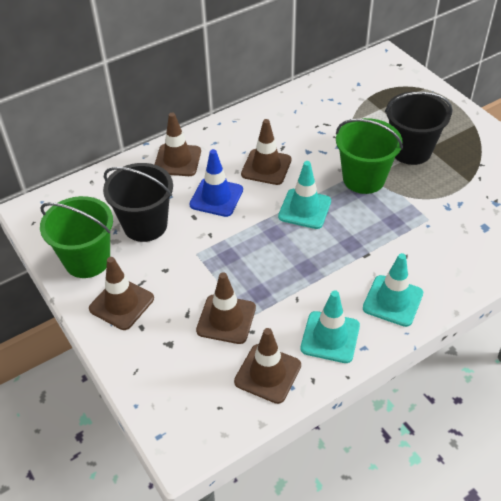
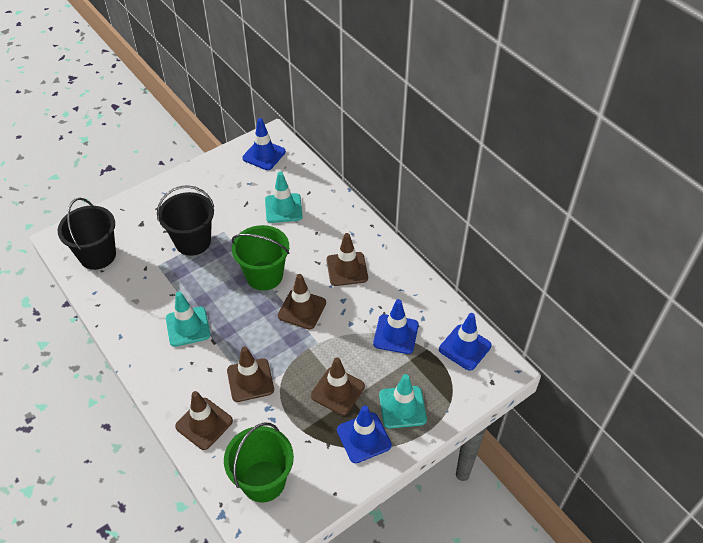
blue traffic cone: [189,149,243,217] = 1 -> [242,118,286,170] [337,406,392,463] [373,299,419,354] [439,313,492,371] = 4

